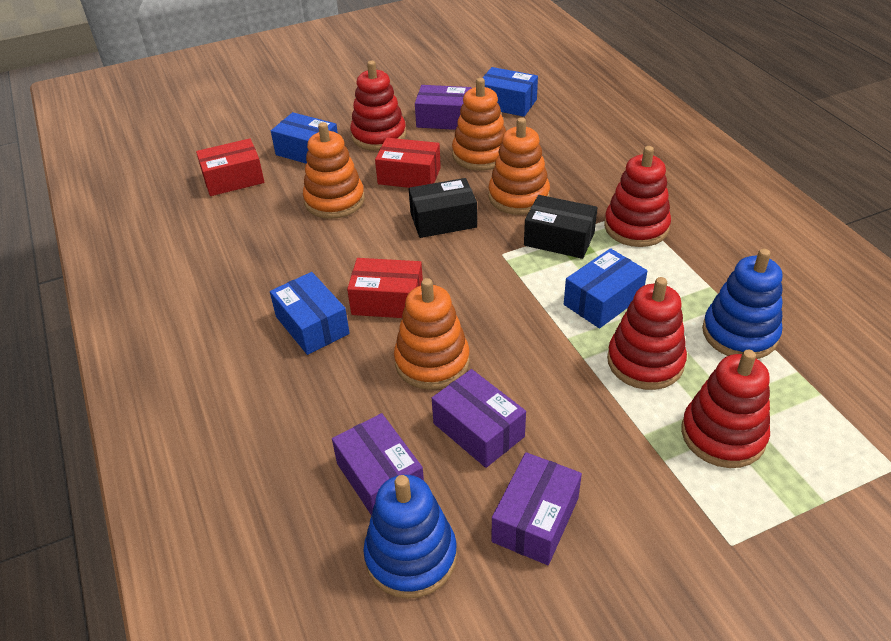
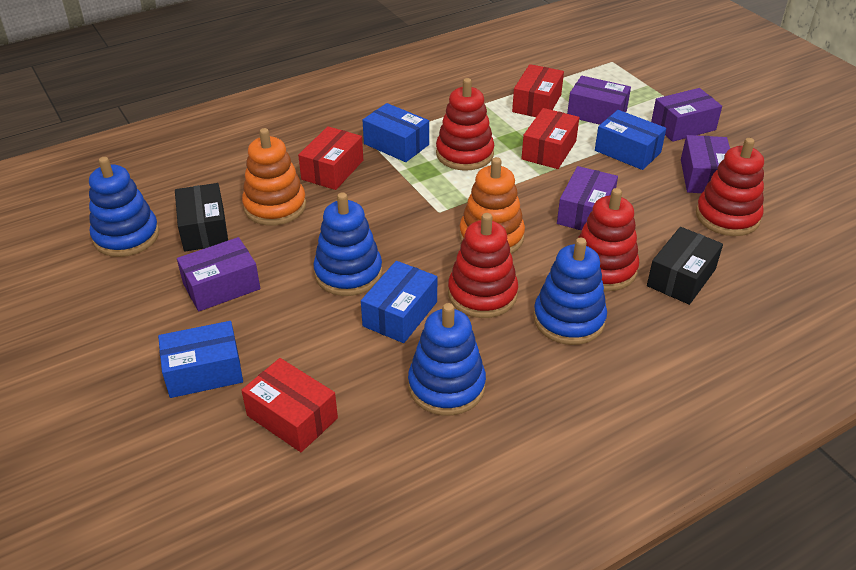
blue stacking toy: [363,475,457,599] [702,249,782,359] = 2 -> [89,157,159,257] [313,192,382,296] [408,303,486,416] [533,238,607,345] = 4
orange stacking toy: [303,122,365,219] [394,278,470,390] [452,78,506,171] [489,117,550,215] = 4 -> [242,128,306,226] [459,157,525,254] = 2
purple box: [332,413,424,516] [415,85,471,130] [432,369,526,468] [492,452,582,565] = 4 -> [177,237,260,311] [557,166,618,230] [567,76,631,125] [651,88,722,142] [681,135,730,193] = 5
red box: [196,138,264,196] [347,258,423,318] [375,138,441,188] = 3 -> [241,358,338,452] [298,126,363,190] [512,64,564,117] [521,108,579,169] = 4

